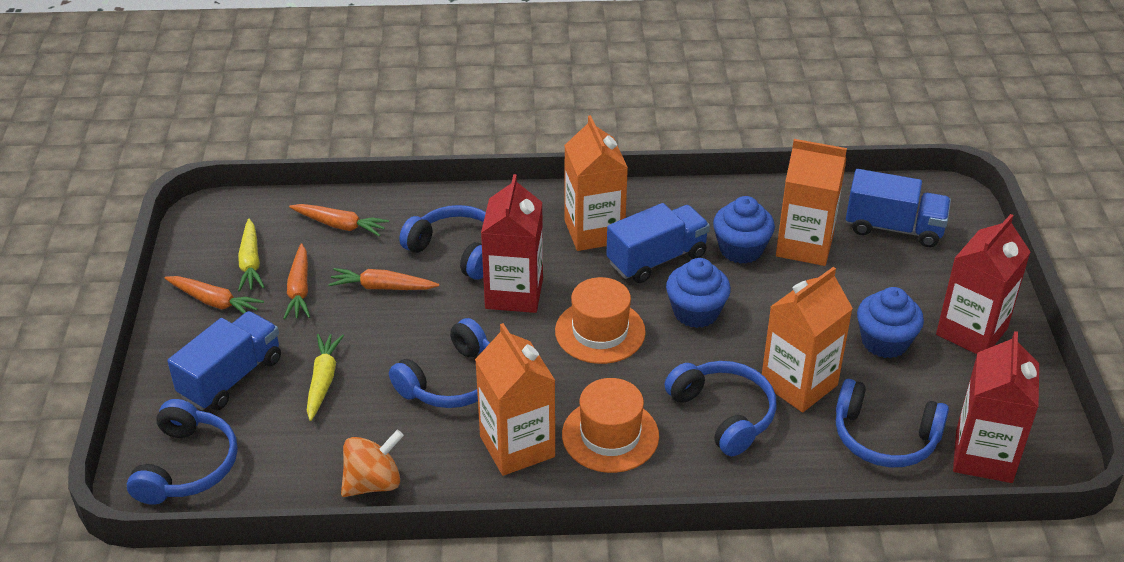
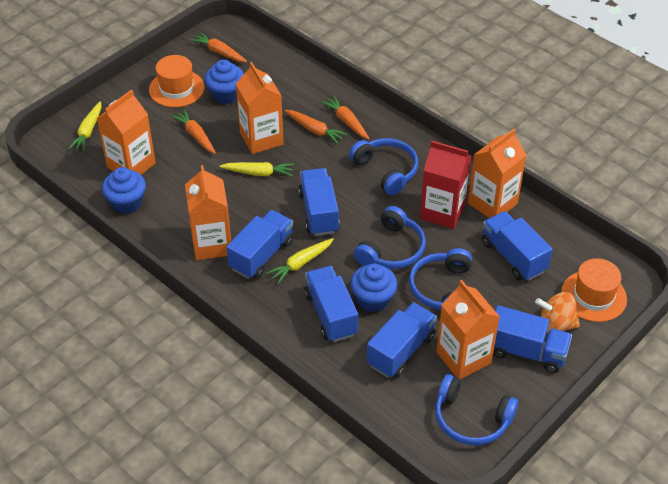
blue headphones: [127,399,238,505] [389,318,490,408] [399,205,486,280] [665,361,777,456] [836,379,949,467] = 5 -> [349,138,418,195] [354,206,426,269] [409,248,472,310] [435,374,518,445] = 4
blue truck: [167,311,281,410] [606,203,710,283] [846,169,951,247] = 3 -> [226,210,294,279] [298,168,340,236] [304,266,358,342] [367,302,437,378] [482,211,553,281] [493,305,572,373] = 6
orange carton: [475,323,556,476] [564,115,628,251] [762,267,853,412] [776,139,847,266] = 4 -> [97,89,156,175] [185,165,231,260] [236,62,284,154] [436,280,500,379] [468,129,527,218] = 5
red carton: [481,174,543,313] [936,214,1030,354] [953,331,1039,483] = 3 -> [420,141,471,229] = 1
yellow carrot: [238,219,265,292] [307,334,344,421] = 2 -> [68,101,101,152] [219,162,294,177] [266,238,334,284] = 3

